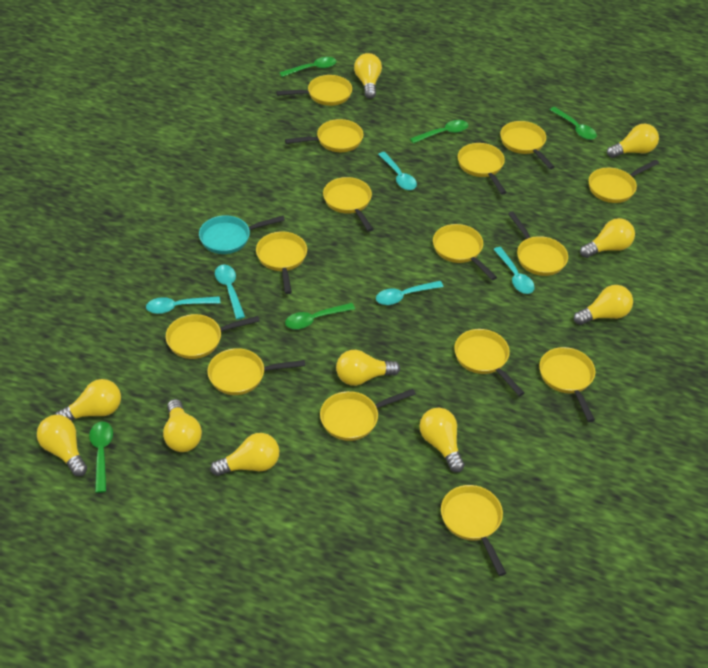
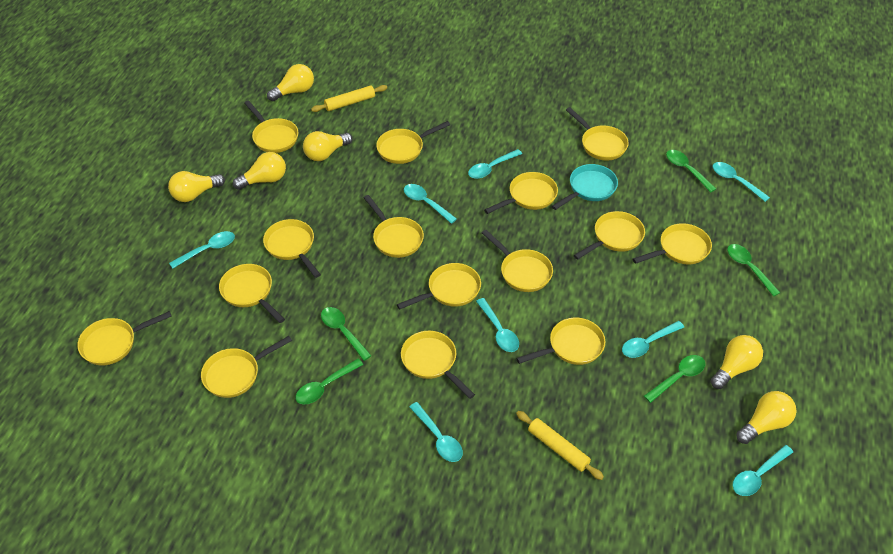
turquoise spoon: [146,297,220,314] [215,265,245,319] [376,281,444,305] [378,152,417,190] [493,247,535,294] = 5 -> [169,231,235,269] [404,184,457,224] [409,402,463,462] [468,149,522,179] [476,298,519,352] [622,321,684,358] [713,162,770,202] [733,445,793,496] = 8
yellow light bulb: [37,415,87,477] [55,379,121,421] [163,399,202,452] [211,433,279,476] [336,350,400,386] [354,53,382,99] [419,408,465,473] [574,285,633,325] [580,218,635,258] [607,124,659,158] = 10 -> [168,171,225,202] [233,152,286,190] [267,64,314,101] [303,131,353,161] [711,335,763,389] [736,391,797,444] = 6
yellow rolling pin: none = 0 -> [311,85,387,112] [516,411,604,480] = 2

